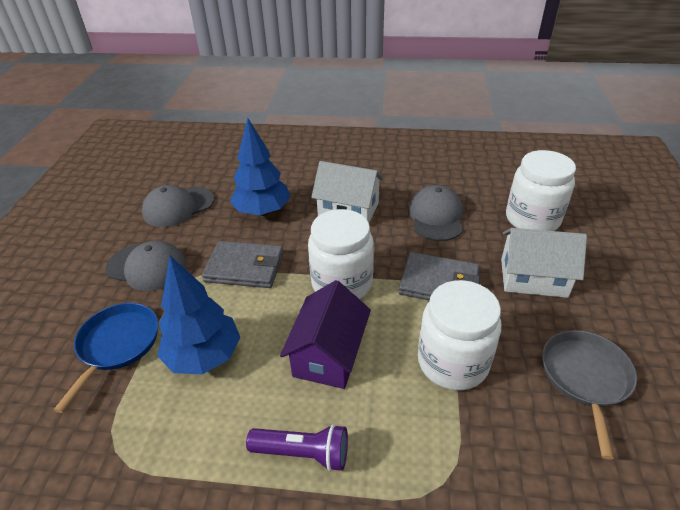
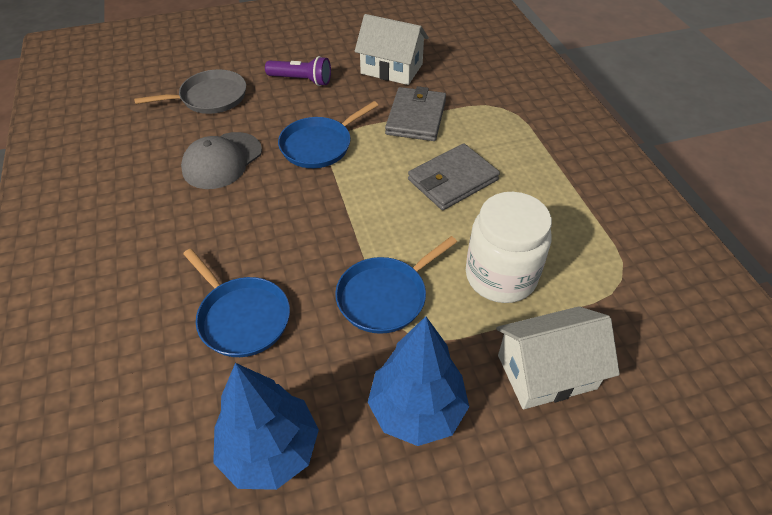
blue pan: [54,303,159,413] = 1 -> [183,249,290,357] [278,101,378,168] [335,236,457,334] = 3
grey cap: [106,241,187,291] [142,185,214,227] [409,185,463,241] = 3 -> [181,132,262,189] = 1
purple house: [280,280,371,389] = 1 -> none = 0
white jar: [308,209,374,299] [418,280,501,390] [506,150,576,231] = 3 -> [466,192,552,303] = 1

